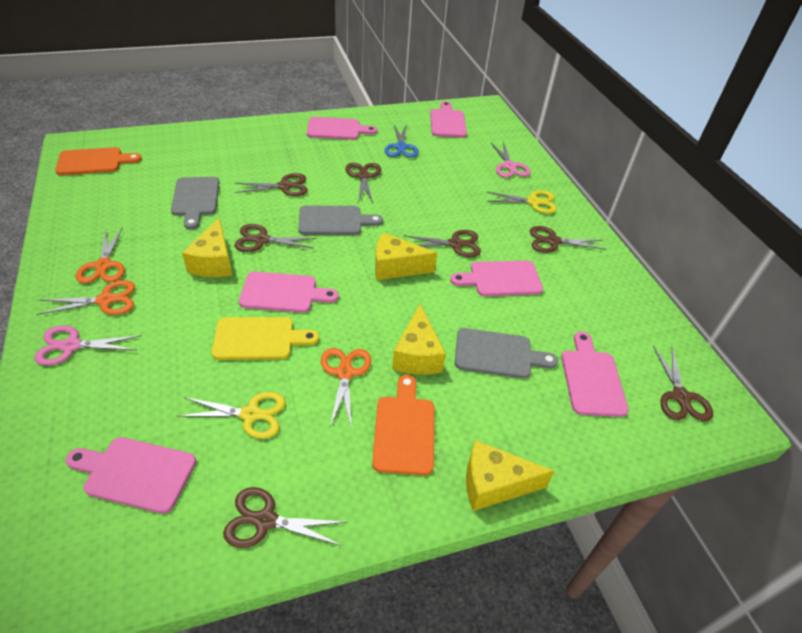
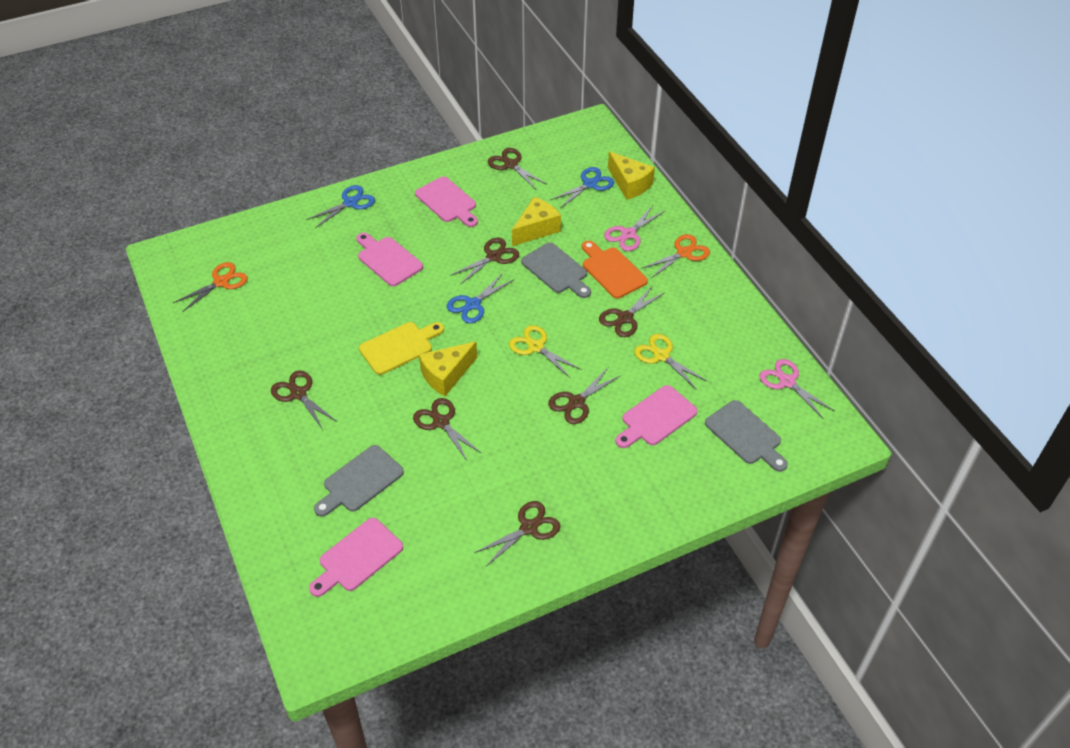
blue scissors: [384,124,419,158] = 1 -> [306,185,375,228] [447,273,513,323] [551,167,614,208] = 3
orange cutting board: [55,147,142,175] [372,375,434,475] = 2 -> [582,241,648,299] = 1
orange scissors: [37,280,135,315] [76,227,125,283] [321,348,371,429] = 3 -> [173,262,248,312] [641,234,710,278] = 2
pink cutting board: [66,437,196,514] [239,271,339,313] [307,117,377,140] [430,101,467,138] [450,261,543,296] [561,331,629,417] = 6 -> [309,518,403,597] [356,233,423,286] [415,177,478,227] [616,385,698,448] = 4
yellow cheese: [182,218,232,277] [375,232,437,280] [392,304,446,375] [466,440,555,511] = 4 -> [419,341,477,396] [512,197,561,246] [608,151,655,200] = 3

